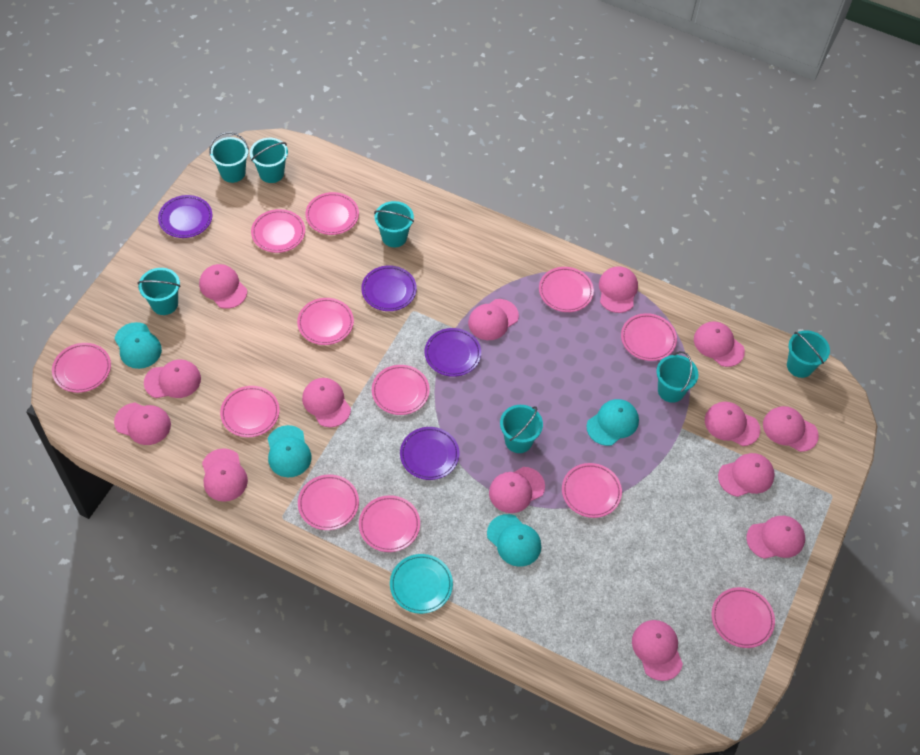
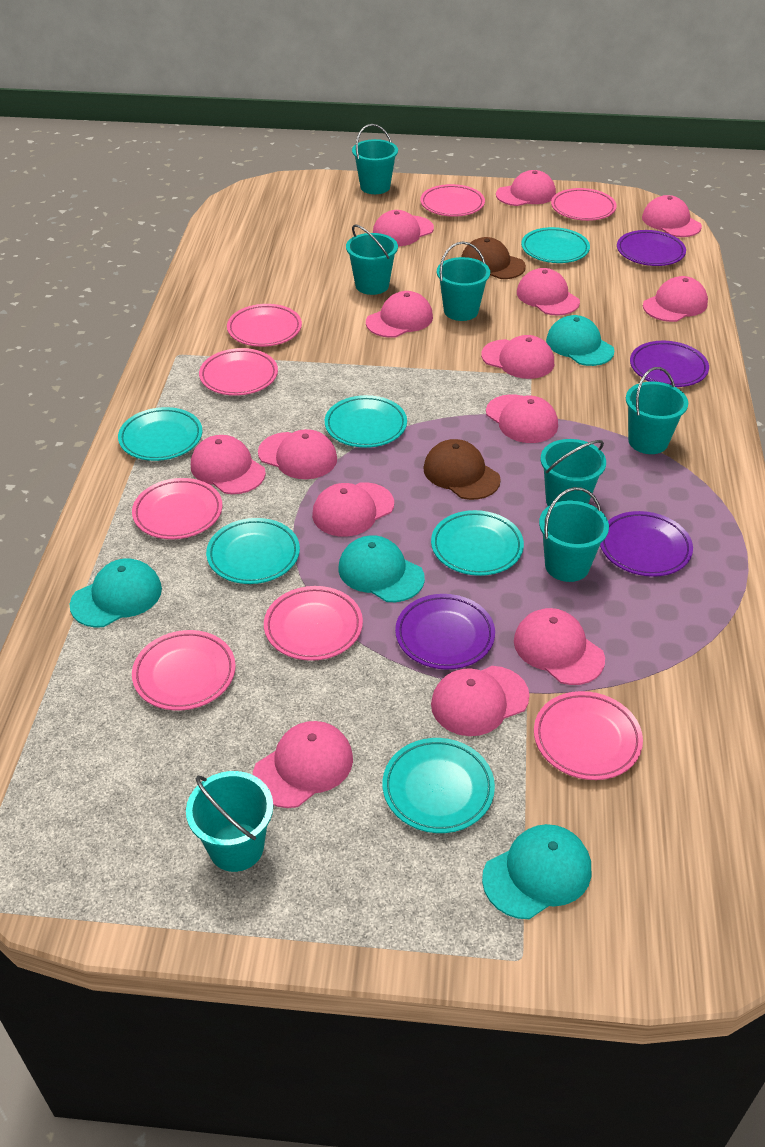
brown cap: none = 0 -> [423,439,501,500] [461,237,526,279] = 2
pink plate: [52,343,111,393] [220,386,280,437] [251,209,305,253] [297,298,354,345] [298,475,359,530] [306,192,359,235] [359,495,420,552] [372,365,430,415] [539,267,594,312] [562,463,622,518] [621,313,677,361] [711,587,775,648] = 12 -> [132,478,222,539] [132,630,236,711] [199,348,278,396] [227,304,302,347] [264,586,363,661] [420,184,485,217] [534,691,643,780] [551,188,617,221] = 8
turquoise plate: [390,554,453,614] = 1 -> [118,407,202,461] [206,518,300,584] [325,395,407,448] [382,738,495,833] [431,510,524,576] [521,227,590,263] = 6

